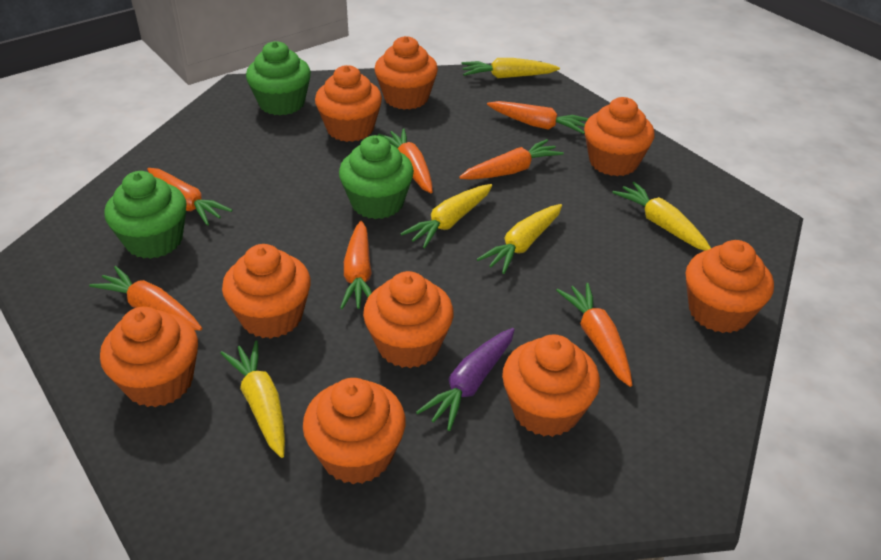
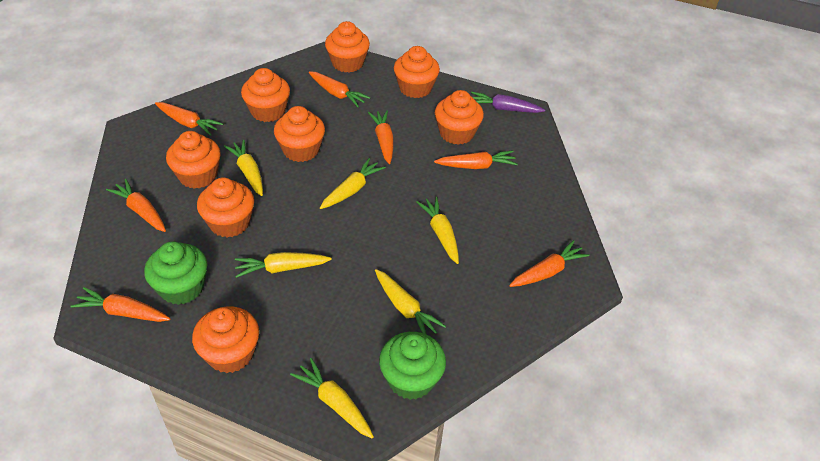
green cupcake: [104,171,187,259] [246,41,311,115] [339,135,414,219] = 3 -> [144,242,207,305] [379,332,446,400] = 2
orange cupcake: [100,307,198,407] [222,244,311,339] [303,378,406,484] [315,65,382,142] [363,271,454,368] [375,36,438,110] [502,334,600,437] [584,97,655,176] [686,240,774,333] = 9 -> [166,131,221,189] [192,306,259,373] [197,177,254,237] [241,68,290,122] [274,106,325,162] [325,21,370,73] [394,46,440,98] [435,90,484,145] = 8
yellow carrot: [220,341,285,458] [400,184,492,248] [461,58,560,79] [477,204,562,274] [612,182,711,251] = 5 -> [224,140,263,196] [235,252,332,278] [290,358,374,439] [320,158,386,209] [375,269,446,335] [416,197,459,264] = 6

